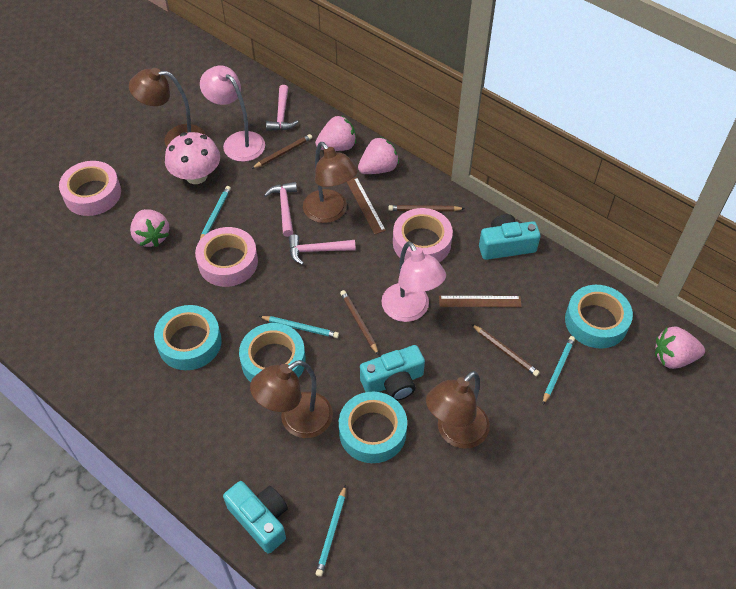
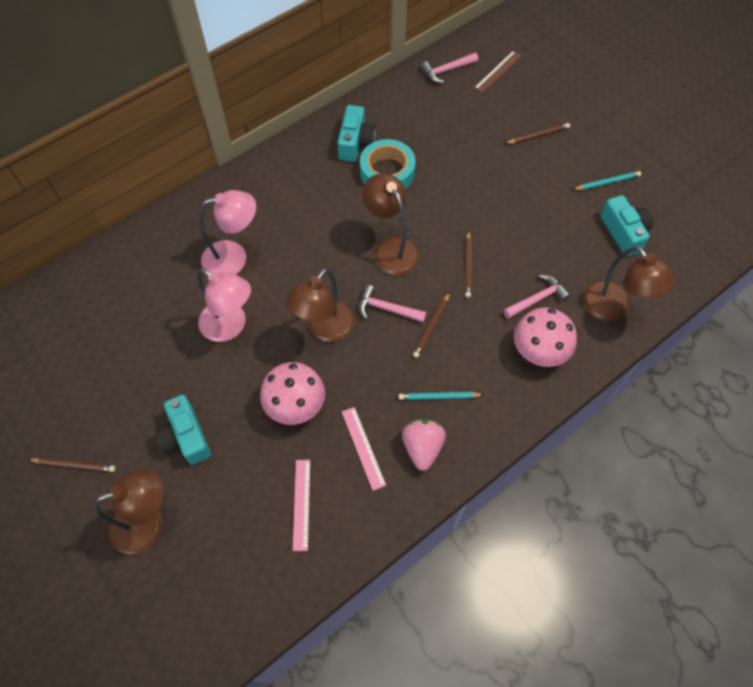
brown ruler: [347,177,386,234] [439,296,522,307] = 2 -> [474,51,522,94] = 1
pink mushroom: [165,132,220,184] = 1 -> [260,362,325,425] [514,308,577,367] = 2
pink ruler: none = 0 -> [293,460,310,551] [342,407,386,491] = 2
pink strawberry: [130,209,169,247] [315,115,356,151] [358,137,399,174] [655,326,705,369] = 4 -> [402,418,446,471] = 1
pink tape: [59,161,121,216] [195,227,258,287] [393,208,453,262] = 3 -> none = 0
turquoise pencil: [200,186,231,239] [259,316,339,338] [316,485,346,577] [543,336,575,404] = 4 -> [399,392,484,400] [572,171,641,190] = 2
turquoise tape: [154,305,222,370] [239,323,306,382] [339,392,407,463] [565,285,633,348] = 4 -> [360,139,415,189] = 1

